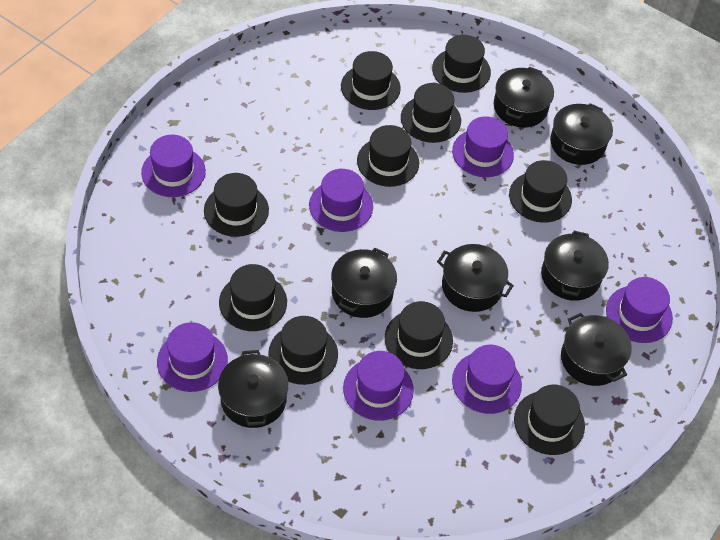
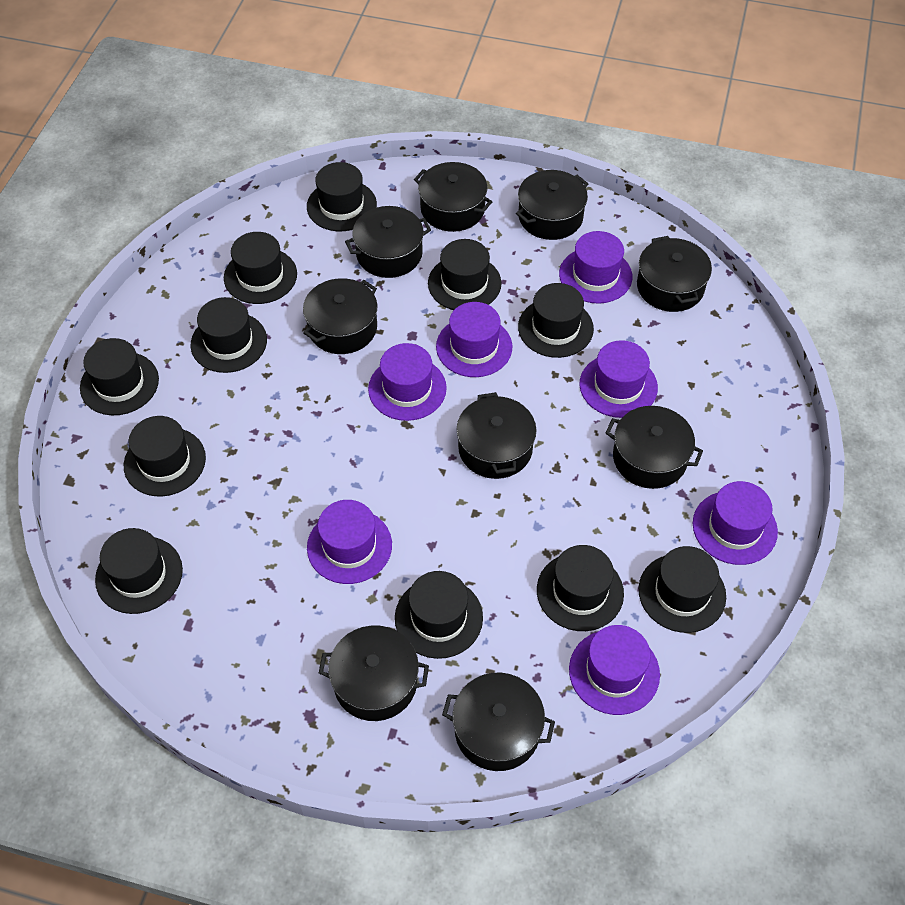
black hat: [204,173,269,237] [219,264,287,331] [268,316,338,385] [341,51,401,110] [357,125,419,187] [385,301,453,369] [401,83,461,143] [432,35,491,93] [509,160,572,223] [514,385,585,455] = 10 -> [80,338,159,415] [95,528,183,614] [124,416,206,496] [191,297,267,373] [224,232,297,304] [307,162,377,231] [395,571,483,659] [428,239,502,310] [518,283,594,358] [537,545,624,631] [639,546,726,633] = 11
black pot: [218,350,289,428] [331,248,397,318] [437,244,514,312] [494,67,554,127] [541,231,609,301] [550,103,613,165] [561,313,632,386] = 7 -> [303,278,377,354] [319,625,429,721] [345,206,431,278] [414,162,493,232] [442,673,555,771] [457,392,536,479] [516,170,588,240] [606,406,703,489] [637,236,712,312] = 9

